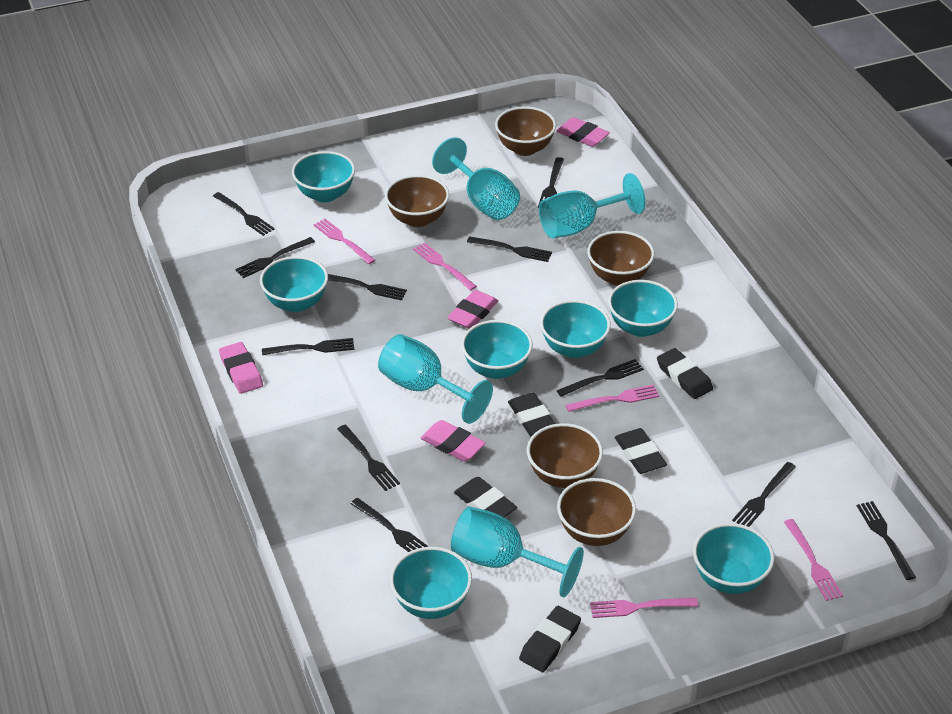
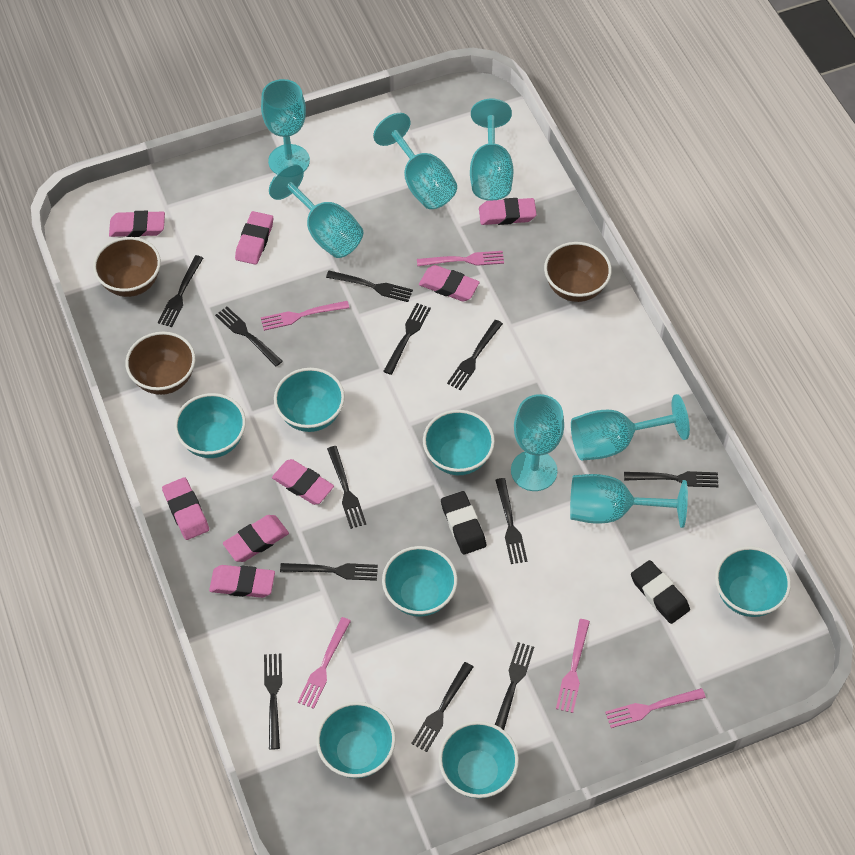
black eraser: [454,477,517,518] [508,393,555,437] [519,606,581,672] [615,428,667,474] [657,348,713,399] = 5 -> [441,491,486,555] [631,560,690,624] = 2
black fork: [213,192,275,236] [235,237,315,278] [262,338,354,355] [328,274,407,301] [338,425,400,491] [350,498,429,552] [467,236,552,262] [538,157,564,208] [557,359,644,397] [732,462,796,527] [857,501,916,580] = 11 -> [158,255,203,327] [215,307,283,367] [264,654,282,750] [280,563,378,581] [326,270,413,302] [327,446,366,529] [383,303,431,375] [411,662,473,752] [447,320,503,390] [495,478,527,564] [495,642,534,730] [624,471,719,487] = 12
brown bowl: [385,175,449,227] [495,106,556,156] [527,423,603,488] [557,478,636,546] [587,231,654,286] = 5 -> [93,237,161,297] [125,332,195,395] [544,242,612,302] = 3
pink eraser: [219,342,263,394] [421,420,486,461] [447,290,498,329] [556,117,610,147] = 4 -> [109,211,165,237] [162,477,209,540] [209,565,275,598] [223,515,289,562] [235,211,273,265] [272,459,334,505] [419,265,480,302] [479,198,537,225] = 8
turquoise goblet: [378,334,493,424] [432,137,520,220] [451,506,584,597] [539,173,645,238] = 4 -> [261,79,310,174] [269,164,363,258] [373,113,457,209] [470,99,513,201] [511,394,564,491] [570,474,688,528] [571,394,690,461] = 7

